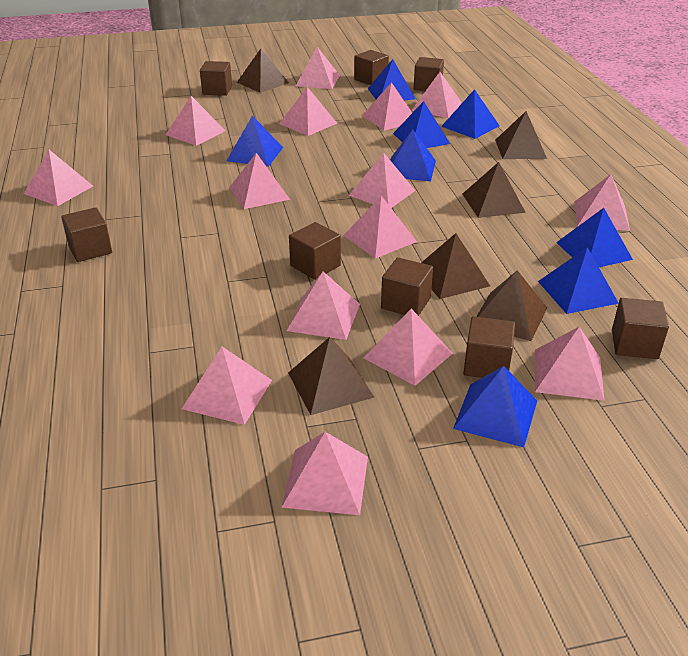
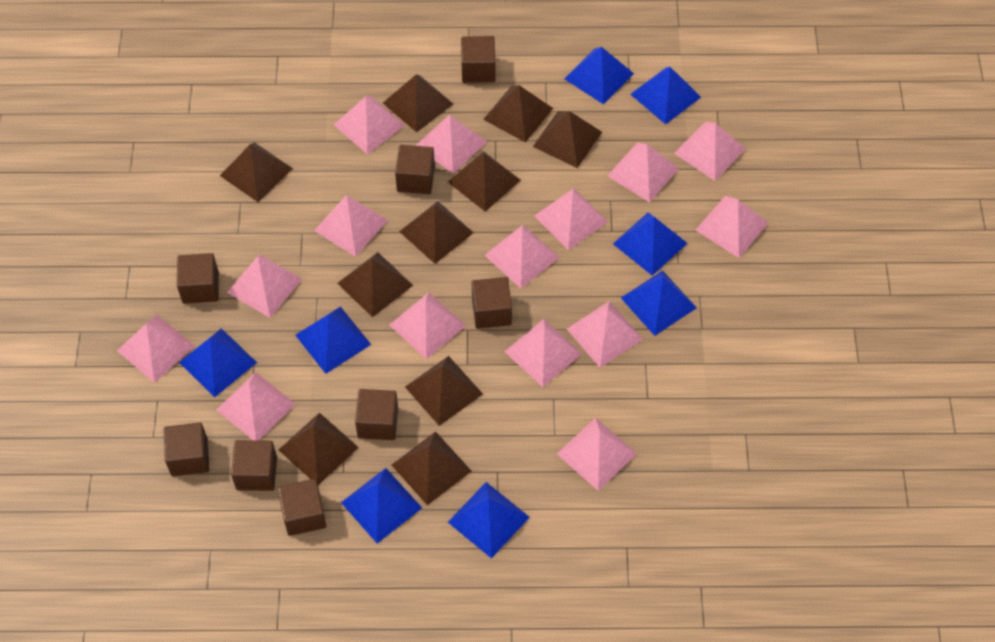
brown pyramid: [237,49,289,93] [288,337,374,415] [421,233,490,299] [463,162,526,218] [476,270,547,341] [495,111,547,159] = 6 -> [220,142,293,202] [279,413,359,485] [337,252,413,317] [383,75,453,133] [392,432,471,505] [399,201,474,264] [405,356,483,426] [448,151,521,212] [483,85,553,143] [533,111,602,168] = 10

